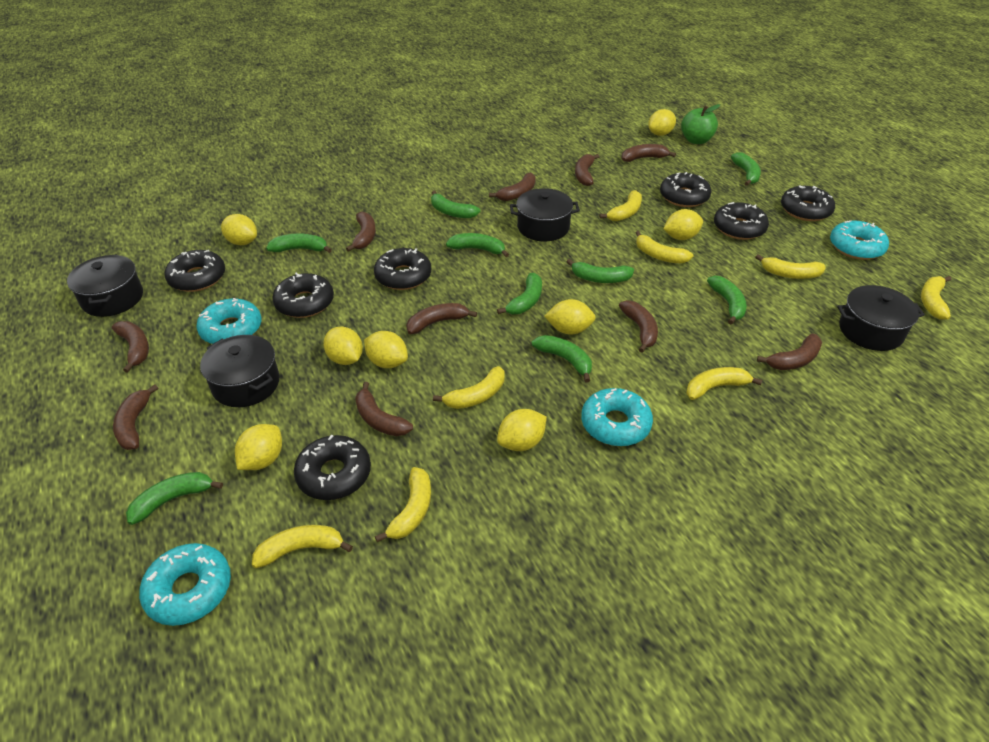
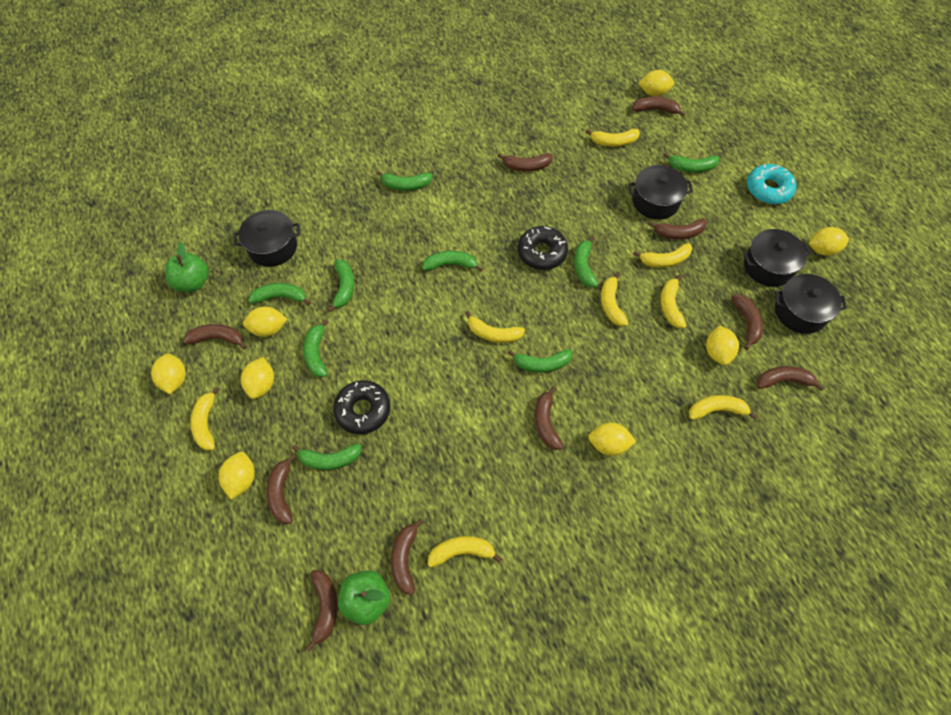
black donut: [165,250,225,292] [272,272,334,318] [294,435,371,500] [374,248,431,290] [660,172,711,207] [714,202,769,240] [781,185,835,221] = 7 -> [333,380,390,434] [518,226,568,270] = 2
green apple: [681,104,720,144] = 1 -> [165,242,209,292] [338,571,390,625] = 2
turquoise donut: [139,543,231,626] [196,298,261,344] [581,388,653,446] [830,220,889,260] = 4 -> [747,164,796,204] = 1

